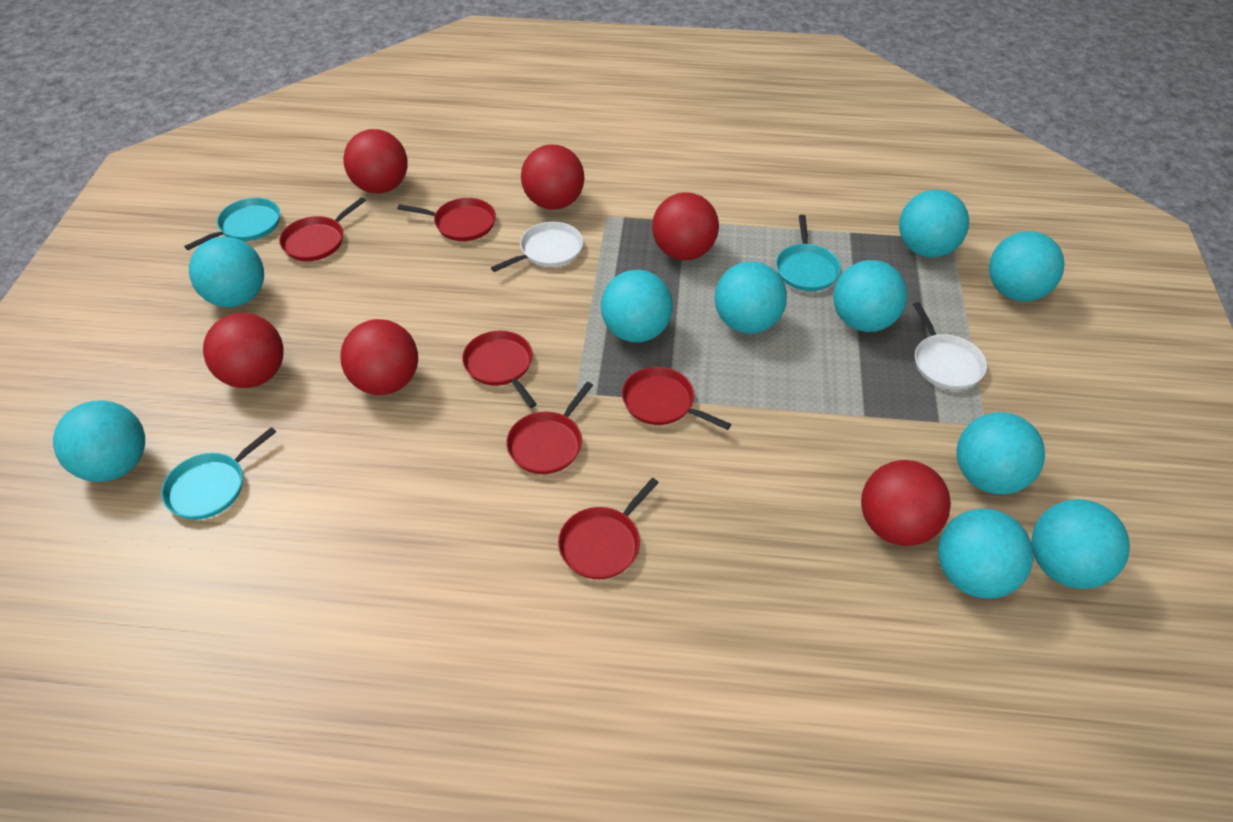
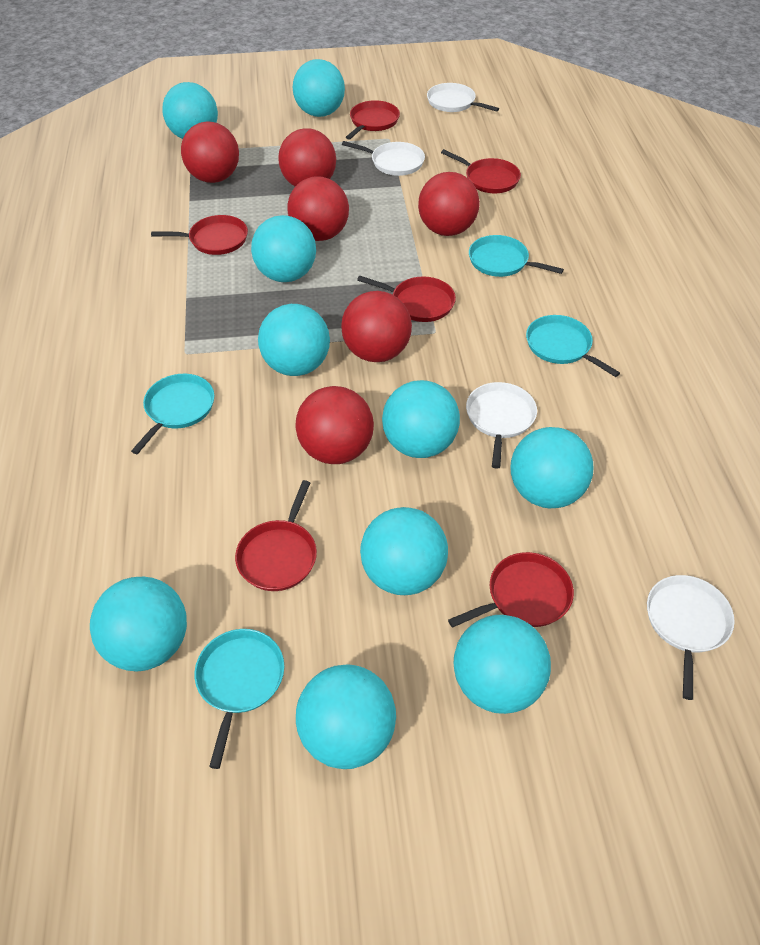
turquoise pan: [161,427,276,520] [184,198,280,250] [776,215,841,291] = 3 -> [131,374,214,454] [195,629,284,769] [469,235,564,277] [526,315,620,377] = 4
white pan: [491,222,583,272] [913,302,987,390] = 2 -> [342,141,425,176] [427,83,499,112] [466,382,537,468] [647,575,735,700] = 4

